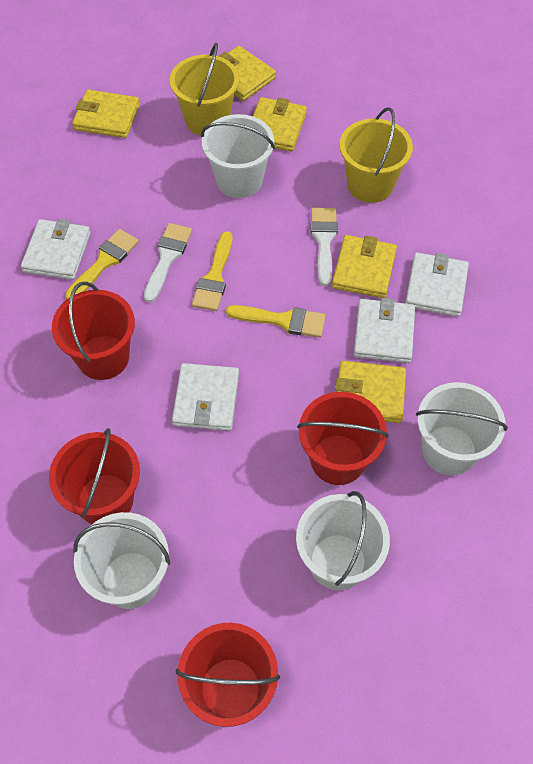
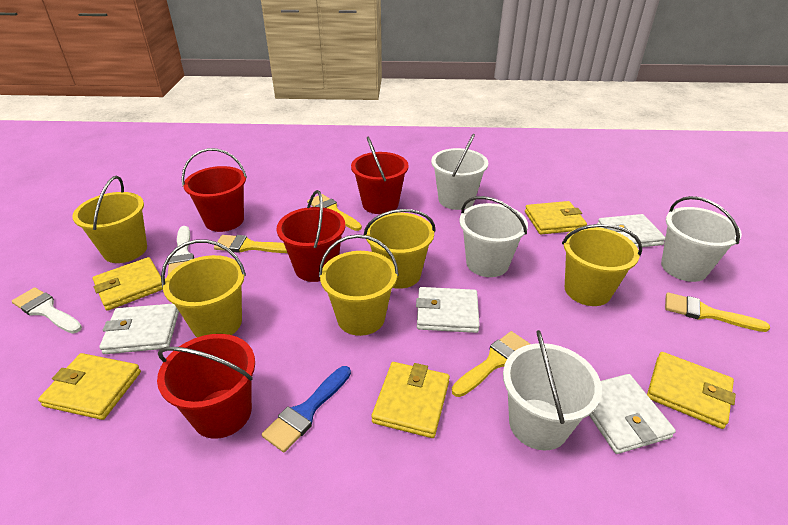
blue brush: none = 0 -> [262,366,351,452] = 1
yellow brush: [65,229,139,300] [192,231,233,311] [226,305,326,338] = 3 -> [214,235,287,253] [307,194,362,231] [452,331,530,397] [665,292,770,332] = 4
yellow bucket: [170,43,239,136] [339,107,413,203] = 2 -> [72,176,147,263] [161,239,246,337] [319,234,399,336] [364,209,435,289] [562,224,642,306] = 5

